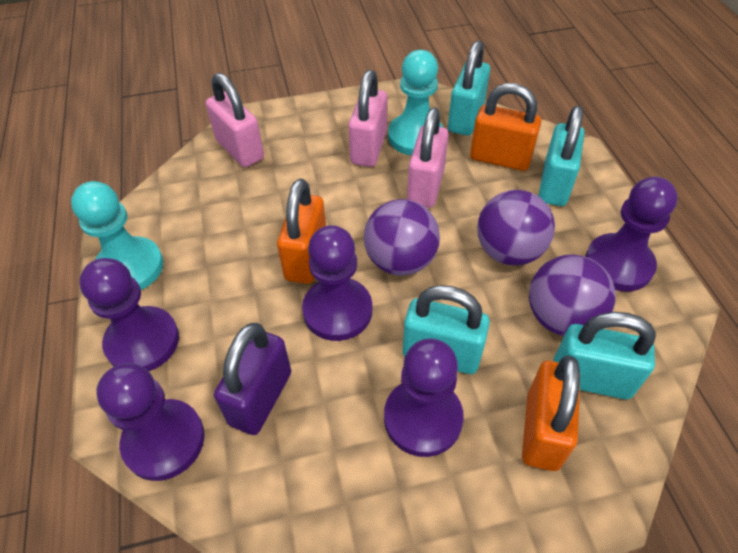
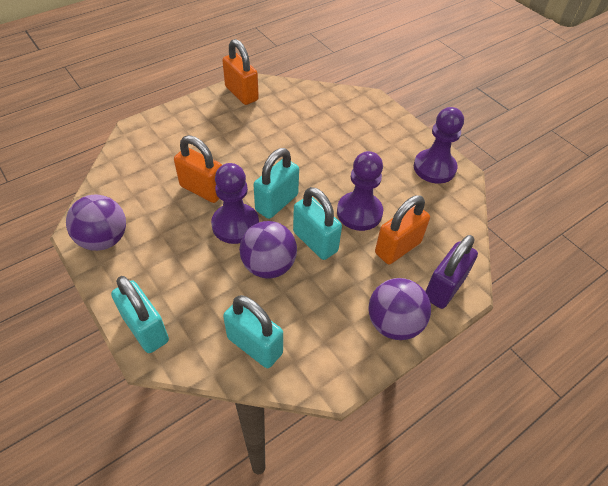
pink padlock: [206,73,264,167] [348,70,387,167] [407,107,449,208] = 3 -> none = 0
purple pawn: [79,258,179,371] [96,363,205,481] [302,225,372,341] [384,338,464,457] [585,177,678,291] = 5 -> [211,163,259,244] [337,151,383,231] [414,107,464,184] = 3
turquoise pawn: [71,181,163,290] [388,50,443,156] = 2 -> none = 0

